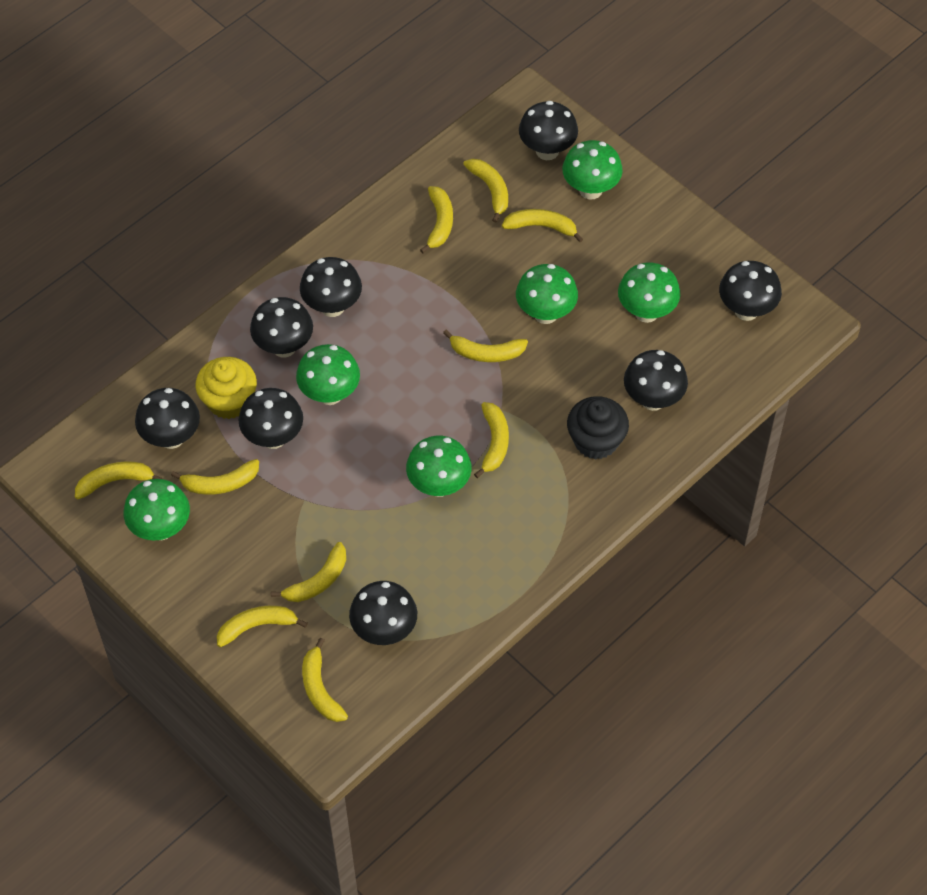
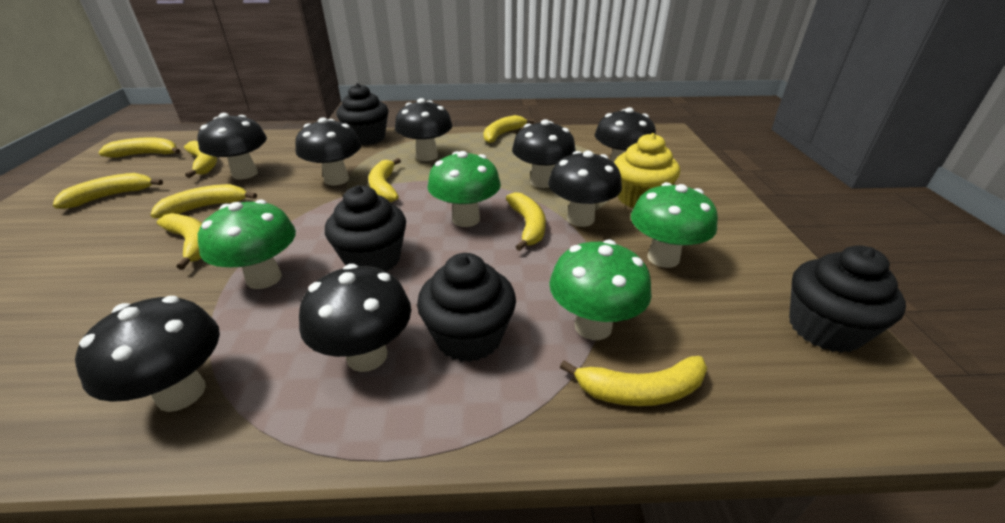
black cupcake: [567,396,629,460] = 1 -> [325,185,406,272] [337,83,389,145] [417,253,516,362] [789,245,906,353] = 4
green mushroom: [123,479,190,540] [296,344,360,405] [406,436,472,497] [516,264,578,324] [562,140,623,200] [618,263,680,323] = 6 -> [198,200,296,289] [427,151,501,227] [549,240,652,340] [631,182,718,268] = 4
yellow banana: [75,461,163,499] [171,459,259,495] [217,606,308,648] [271,542,346,602] [302,638,348,722] [420,186,453,253] [443,330,528,362] [463,159,508,223] [474,402,509,478] [502,209,583,242] = 10 -> [53,173,163,209] [98,137,181,157] [151,184,257,218] [157,213,202,270] [184,141,217,178] [368,158,401,202] [484,115,534,143] [506,192,546,251] [560,356,707,406] = 9

